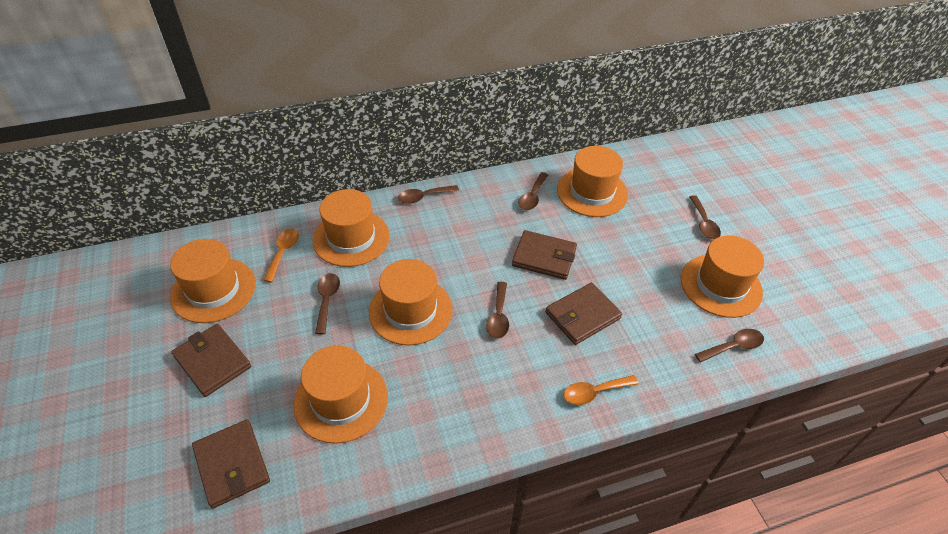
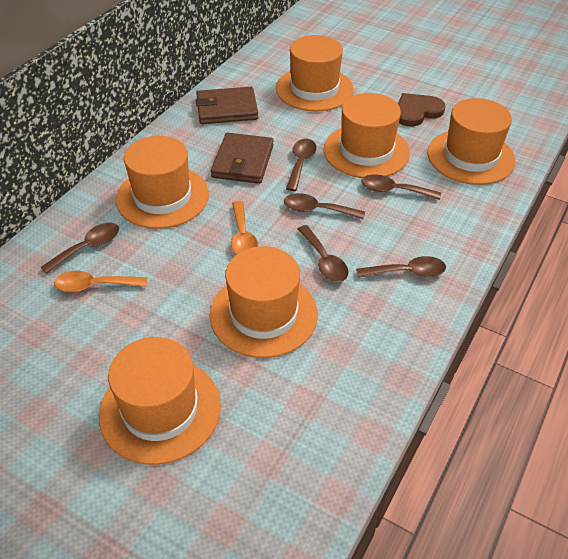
brown heart: none = 0 -> [398,93,446,126] = 1
brown wallet: [172,324,251,397] [192,419,270,509] [512,230,577,280] [545,283,622,345] = 4 -> [196,87,258,124] [211,132,274,184] = 2

